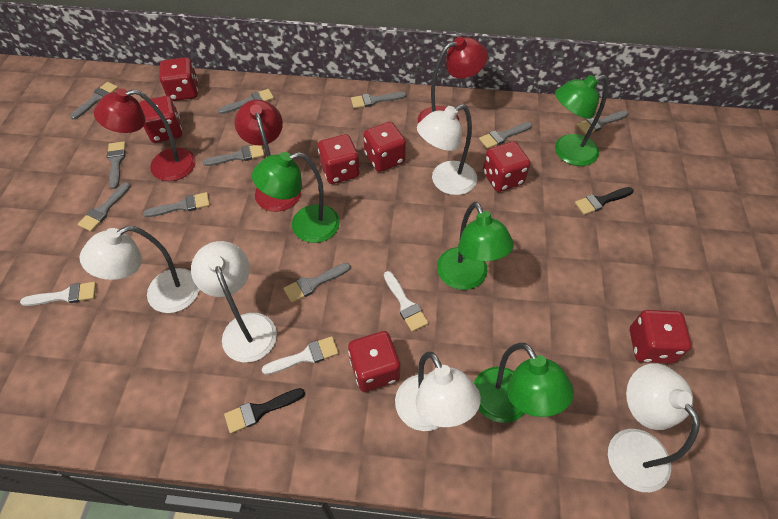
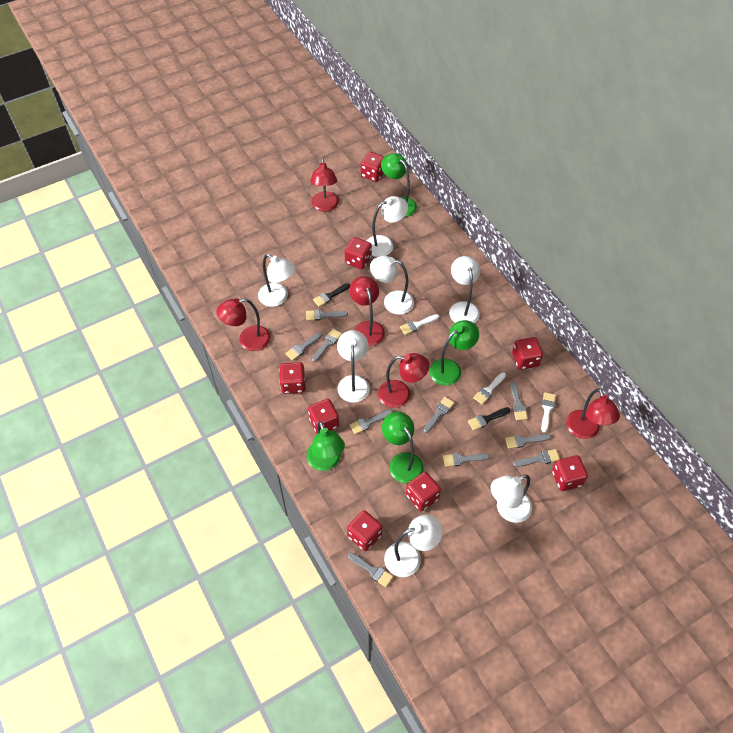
red dice: [139,96,182,143] [159,57,198,101] [318,134,360,184] [348,331,400,392] [363,122,406,172] [483,141,530,192] [630,310,691,364] = 7 -> [279,362,306,394] [308,399,339,434] [344,237,372,269] [347,510,382,551] [360,152,384,182] [406,472,441,511] [512,337,543,370] [552,455,588,491] = 8
red lamp: [94,88,196,181] [235,99,301,212] [418,37,488,123] = 3 -> [216,298,271,351] [310,158,339,212] [349,276,385,346] [378,353,430,408] [566,388,620,439] = 5
white lamp: [79,226,199,313] [191,241,277,362] [395,352,481,431] [417,104,477,195] [608,364,700,492] = 5 -> [258,254,295,307] [337,330,370,403] [367,196,408,257] [370,256,414,315] [384,515,442,577] [449,256,480,323] [491,474,532,523] = 7

